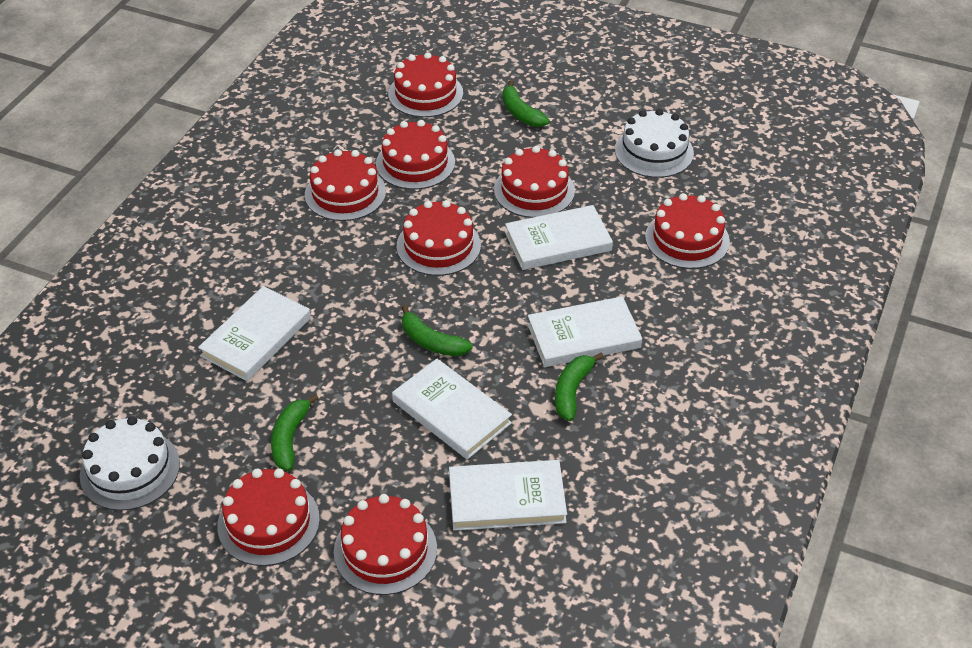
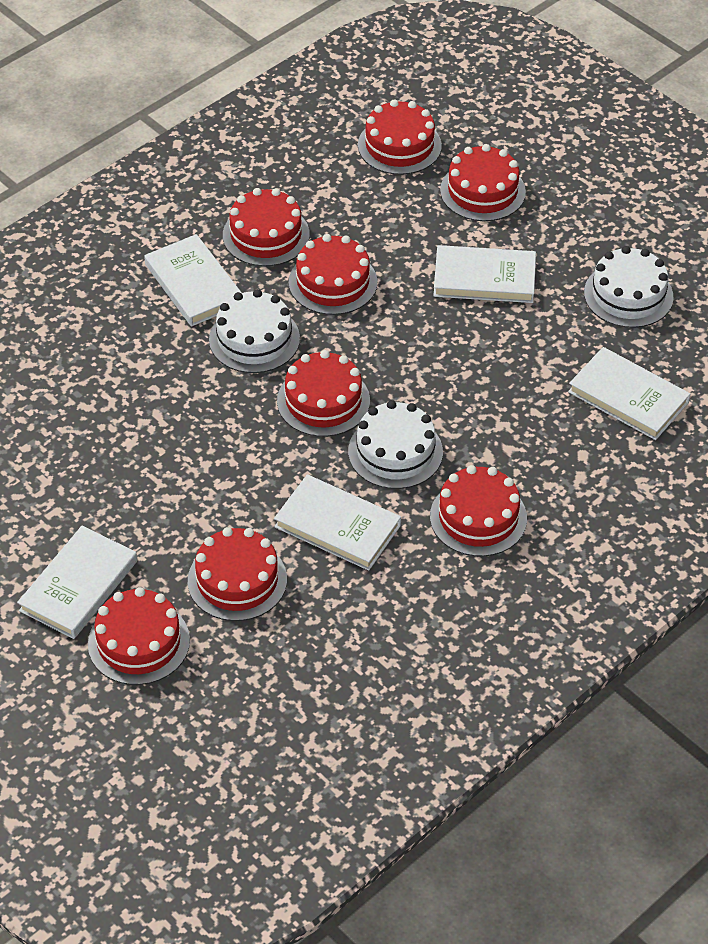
green banana: [271,394,319,471] [401,305,472,356] [502,80,549,127] [555,353,604,421] = 4 -> none = 0
white cake: [80,416,180,511] [615,109,694,178] = 2 -> [209,289,300,373] [348,400,443,489] [584,246,673,328] = 3

